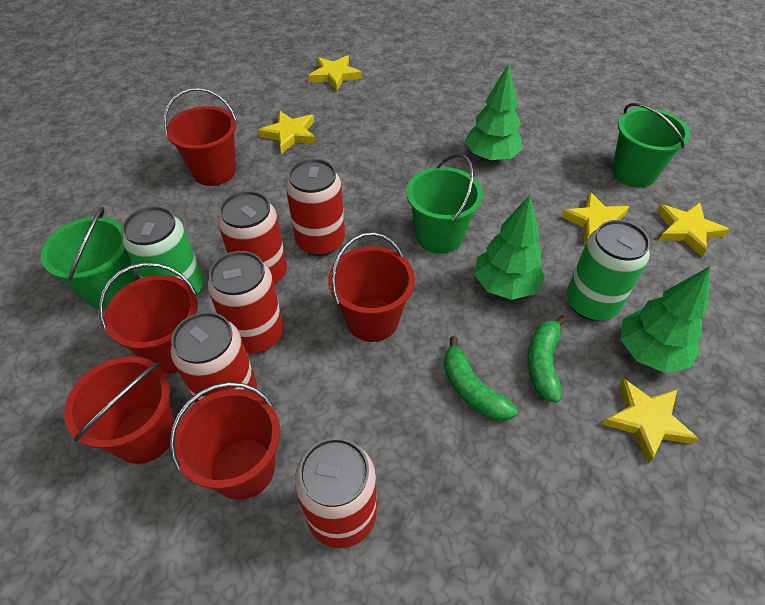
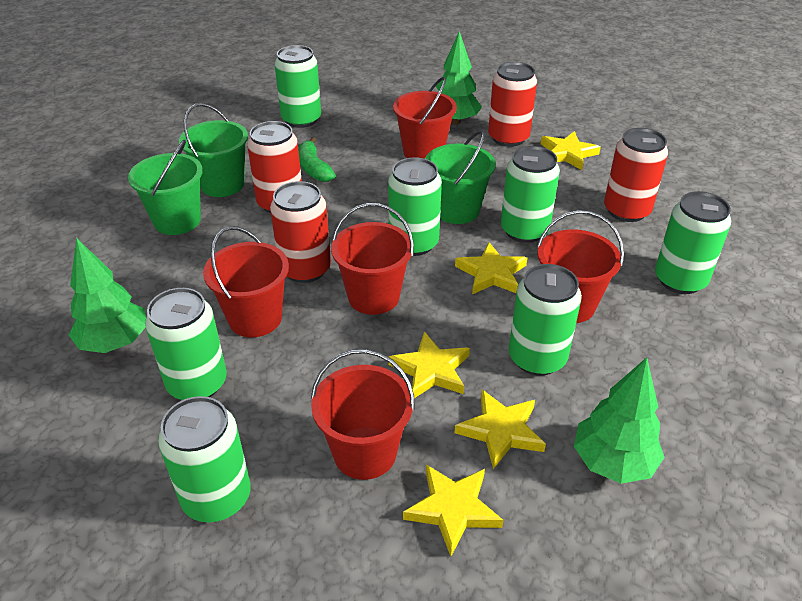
green banana: [444,336,518,421] [527,315,567,402] = 2 -> [298,137,336,182] = 1
green can: [122,206,203,294] [567,220,650,321] = 2 -> [145,288,227,400] [158,396,251,522] [275,45,321,128] [388,157,442,256] [501,146,560,243] [509,264,582,376] [655,191,731,294] = 7
red can: [170,312,257,403] [208,251,284,353] [218,191,287,285] [286,159,345,256] [295,438,377,548] = 5 -> [247,121,302,213] [270,181,331,283] [488,62,537,147] [604,128,668,222] = 4

